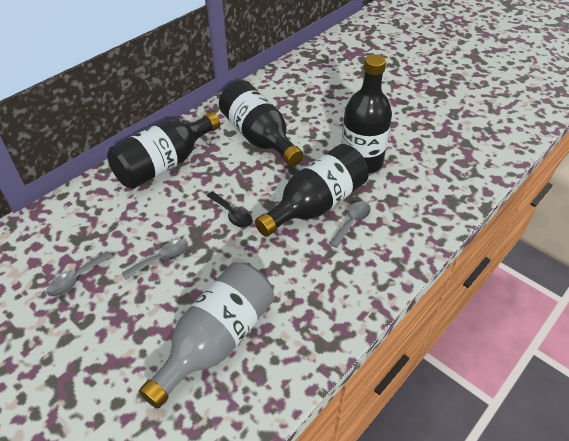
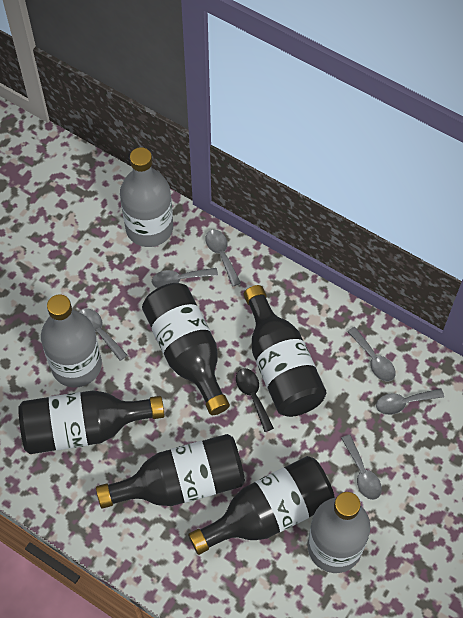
black bottle: [107,112,221,189] [219,80,304,166] [255,144,368,237] [341,54,392,174] = 4 -> [18,390,165,454] [96,434,245,508] [142,283,230,415] [188,456,335,555] [244,285,327,417] = 5
grey bottle: [139,262,274,409] = 1 -> [41,295,102,388] [120,147,173,247] [308,492,370,573] = 3
grey spoon: [46,251,112,297] [122,240,188,280] [329,201,371,248] = 3 -> [80,308,127,361] [152,268,218,288] [205,230,241,287] [341,434,382,500] [347,327,396,382] [376,388,444,415] = 6

